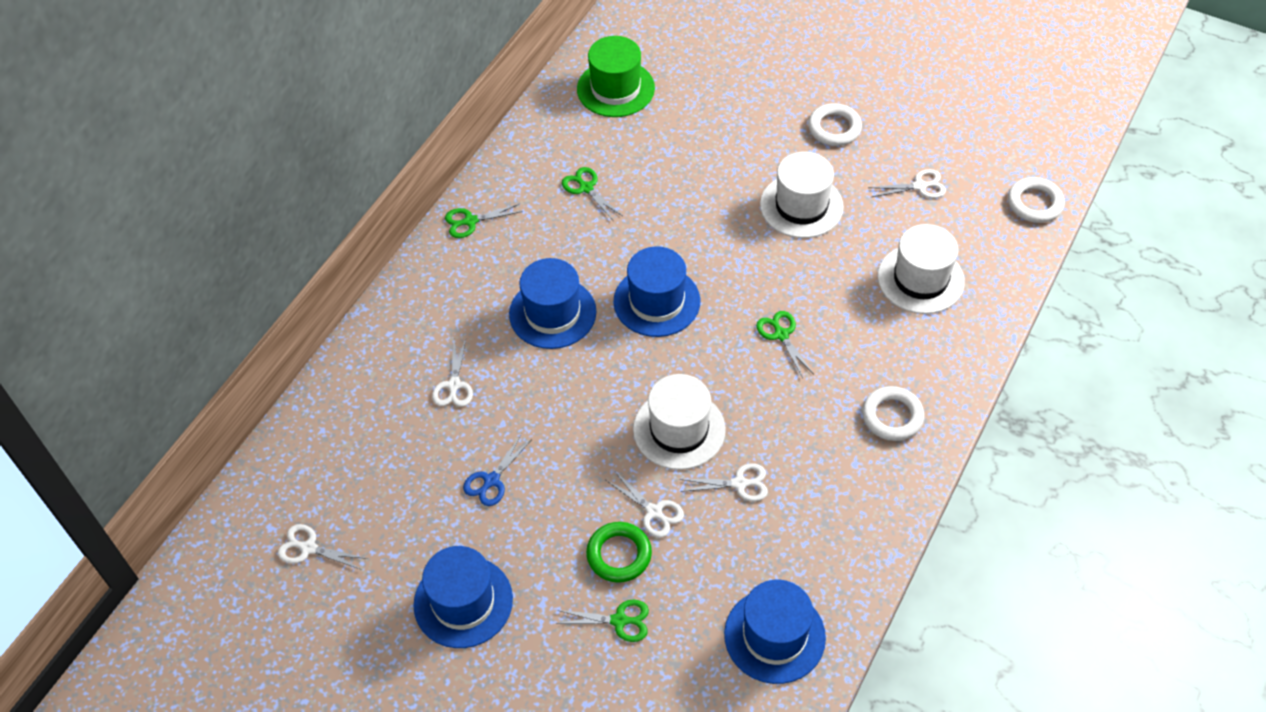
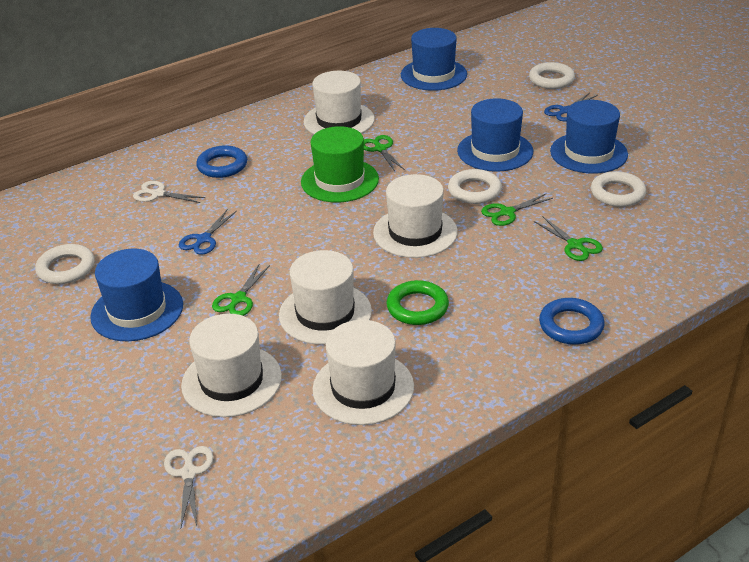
blue ring: none = 0 -> [196,145,247,178] [539,298,605,345] = 2
blue scissors: [463,434,532,506] = 1 -> [179,210,237,255] [544,93,598,121] = 2
white hat: [633,374,726,470] [760,151,844,238] [878,224,965,314] = 3 -> [181,314,282,417] [279,250,372,345] [304,71,375,134] [312,320,414,425] [373,174,458,258] = 5
white ring: [808,103,862,146] [862,386,925,441] [1008,177,1065,223] = 3 -> [35,244,95,284] [448,169,502,204] [529,62,575,89] [591,171,646,207] = 4
white scissors: [278,524,367,570] [432,339,473,407] [606,472,684,538] [680,463,768,501] [868,169,946,198] = 5 -> [133,181,205,203] [164,446,214,527] = 2

